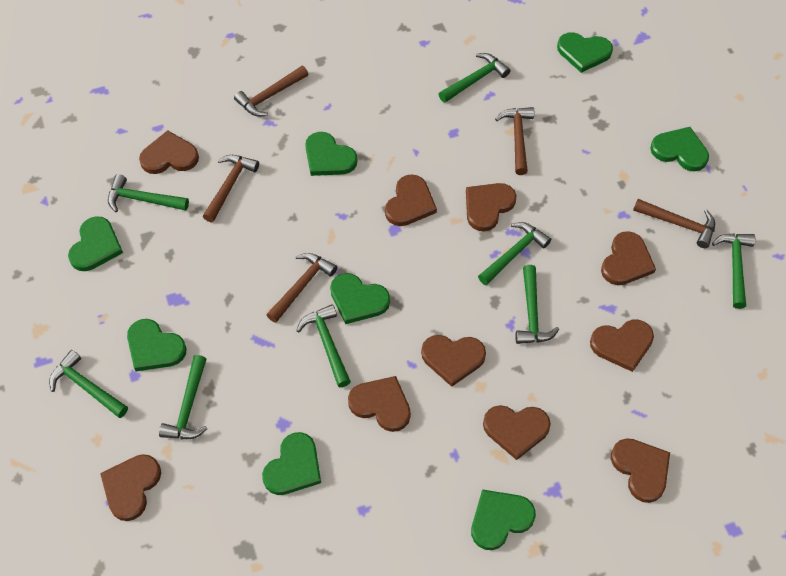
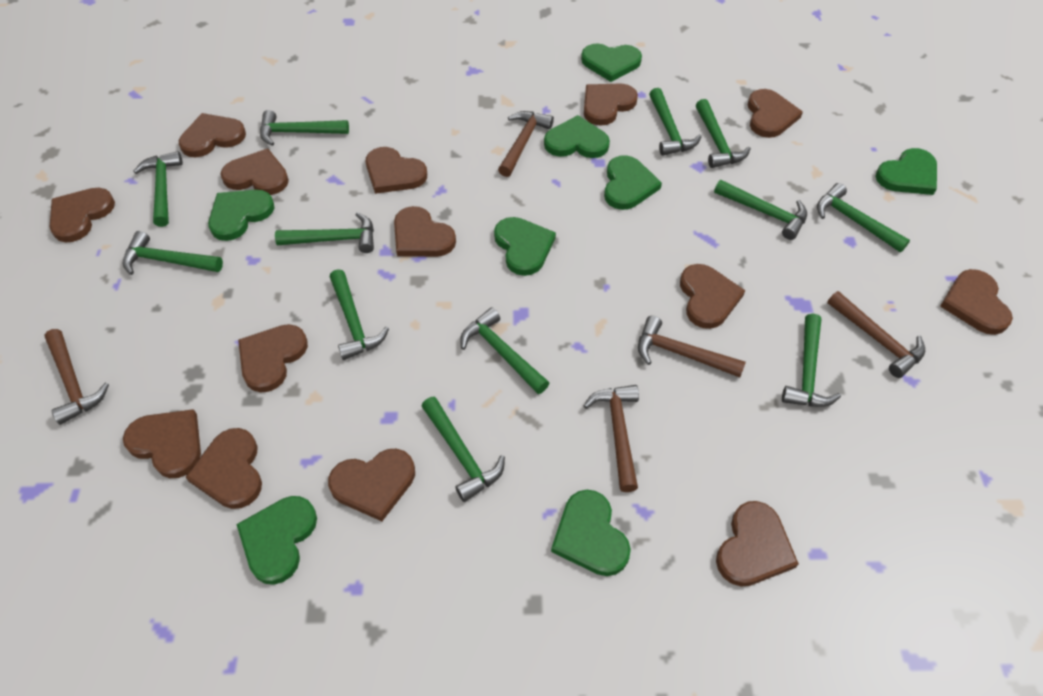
brown heart: [100,454,161,521] [139,130,199,174] [348,376,411,432] [385,174,437,226] [421,335,486,387] [466,183,516,231] [483,405,551,460] [590,320,654,372] [601,231,656,285] [611,438,670,503] = 10 -> [50,188,115,242] [123,409,201,478] [179,113,246,157] [186,428,262,509] [221,149,289,195] [238,324,308,392] [328,449,415,521] [366,147,427,194] [394,206,456,257] [584,83,638,126] [680,264,745,329] [716,501,799,587] [748,89,803,138] [940,269,1013,335] = 14
green hammer: [49,350,128,418] [108,174,189,212] [159,355,207,439] [296,304,351,387] [439,53,511,103] [478,222,551,285] [516,265,559,344] [712,233,755,309] = 8 -> [123,231,223,275] [133,151,183,227] [260,110,349,146] [275,212,374,253] [330,269,389,360] [421,397,505,502] [460,307,549,394] [649,88,701,156] [696,99,751,168] [714,180,807,240] [782,314,841,407] [817,183,910,252] = 12

